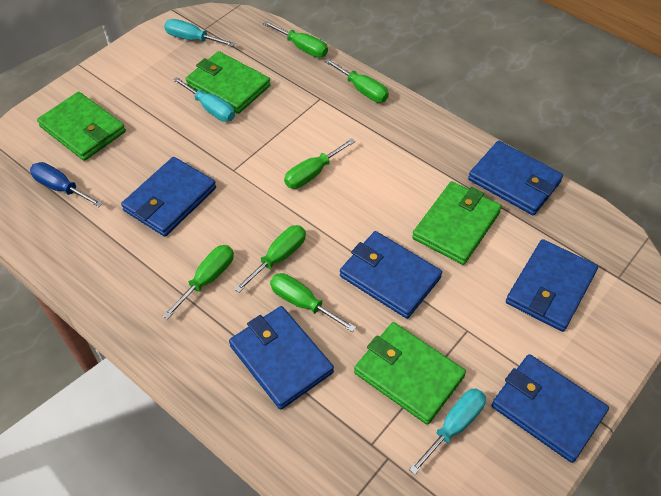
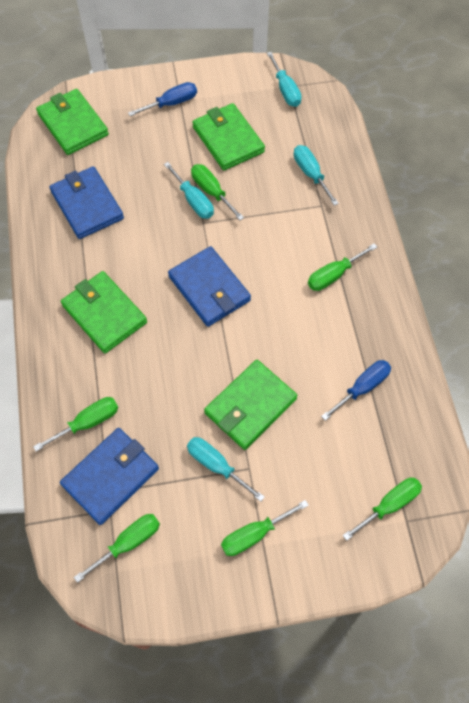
blue screwdriver: [30,162,103,207] = 1 -> [128,82,197,116] [321,360,391,421] = 2
blue wallet: [121,157,216,237] [229,306,334,409] [340,231,442,319] [468,141,563,215] [492,354,609,463] [506,239,598,332] = 6 -> [49,166,124,239] [60,428,159,525] [168,246,251,327] = 3
turquoise screwdriver: [164,19,235,47] [173,77,235,122] [409,388,486,475] = 3 -> [164,162,214,219] [187,437,265,502] [267,52,302,107] [294,145,339,206] = 4

